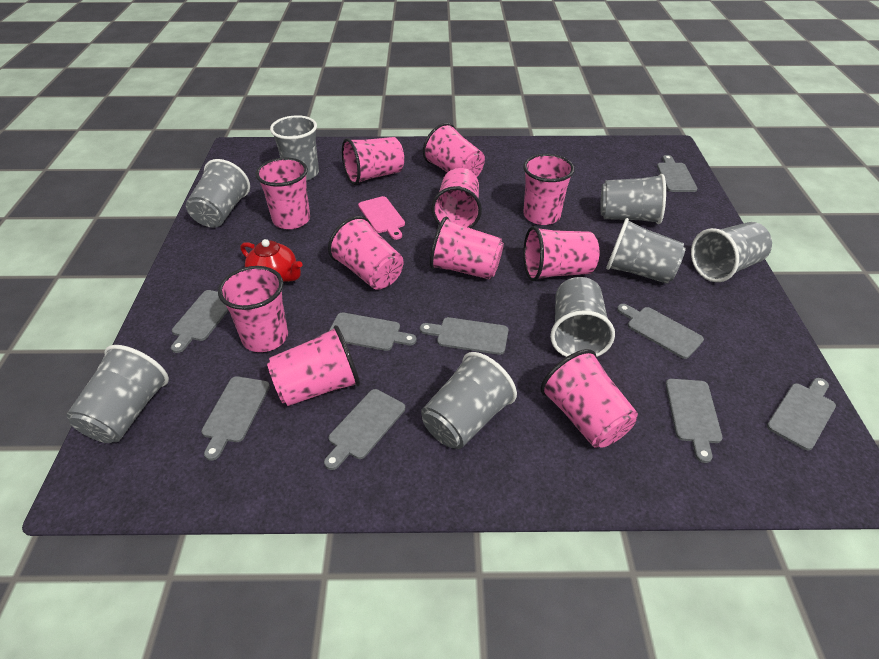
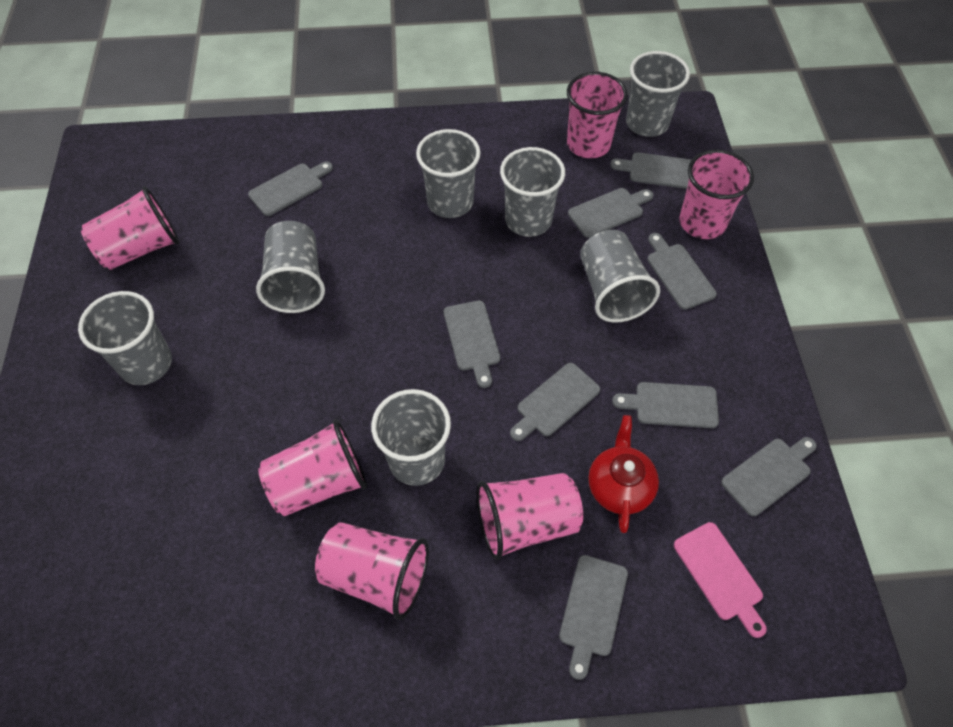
grey cup: [66,345,169,443] [186,159,250,228] [270,115,319,181] [421,352,517,449] [550,277,615,357] [600,174,666,224] [606,218,686,284] [691,222,772,282] = 8 -> [78,291,172,385] [256,221,325,313] [371,389,451,486] [416,129,481,218] [500,147,565,237] [580,230,660,323] [626,51,690,137] = 7
pink cup: [218,266,288,352] [255,157,310,229] [267,325,360,406] [328,216,403,290] [342,137,404,185] [423,123,485,177] [430,217,504,279] [431,168,482,228] [523,154,575,225] [523,226,599,281] [540,349,638,448] = 11 -> [81,186,179,270] [258,419,367,516] [315,522,429,620] [477,473,583,560] [567,72,628,158] [679,150,754,239] = 6

